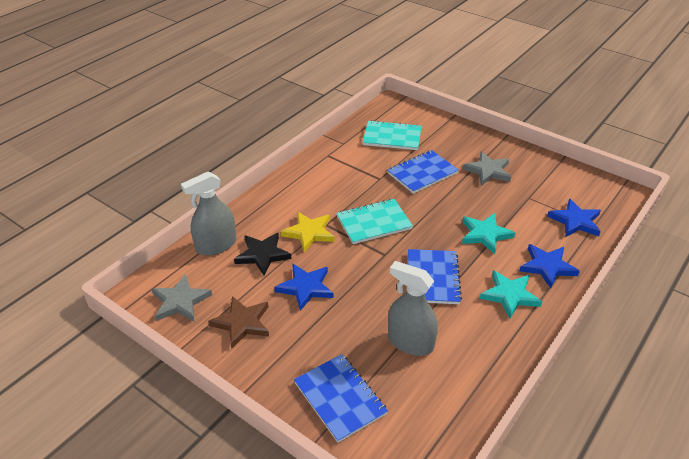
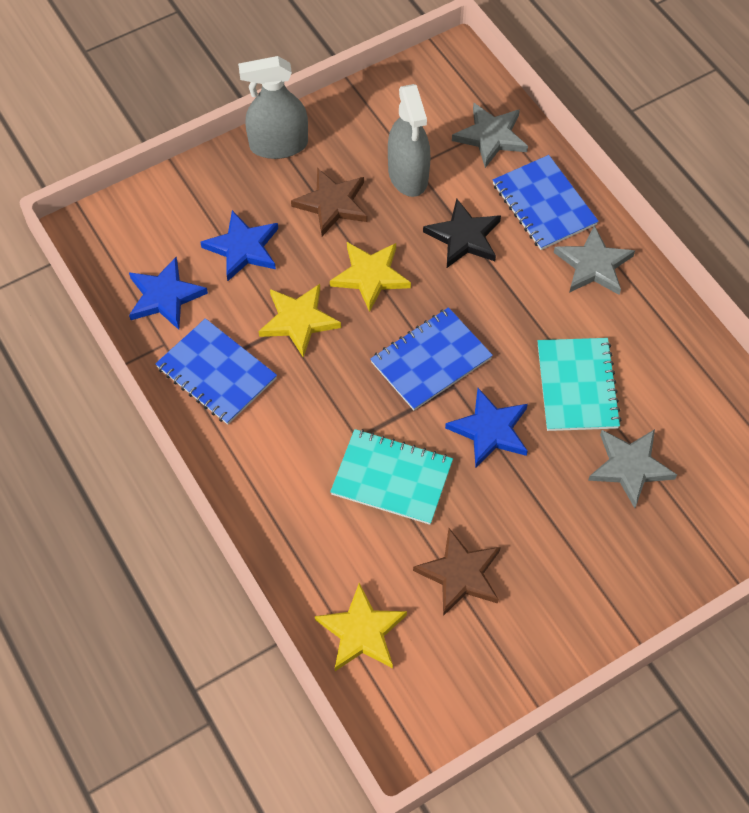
brown star: [208,296,269,349] = 1 -> [291,168,367,236] [413,528,501,616] = 2
grey star: [152,274,212,321] [463,152,511,185] = 2 -> [452,103,528,168] [554,225,635,295] [588,429,677,508] = 3
turquoise star: [462,213,515,254] [480,270,542,319] = 2 -> none = 0
yellow star: [281,212,335,252] = 1 -> [259,284,341,358] [315,583,407,671] [330,242,411,312] = 3

